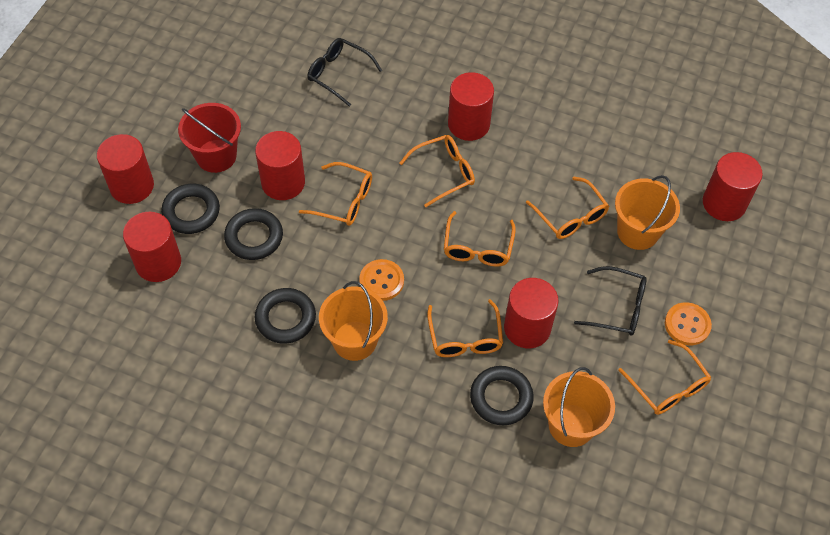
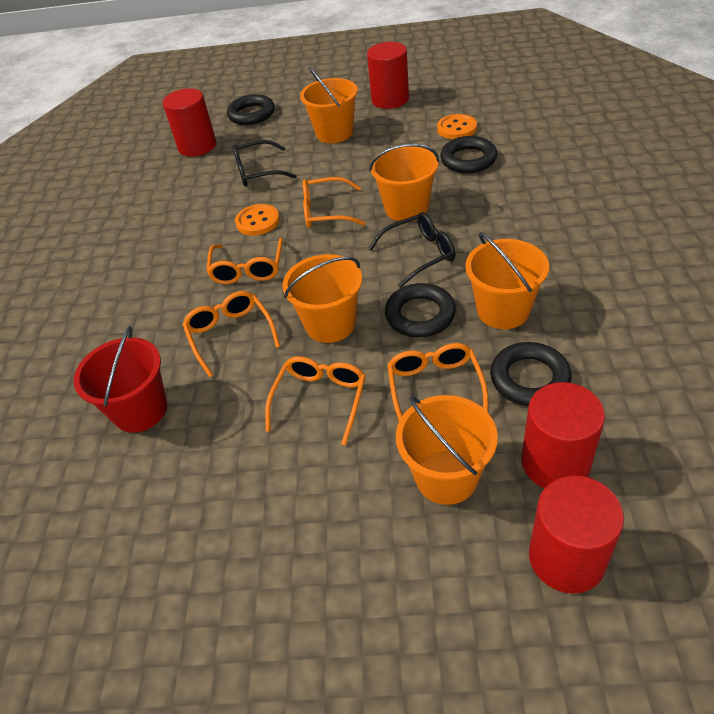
orange bucket: [319,281,388,361] [543,367,615,447] [615,175,680,250] = 3 -> [282,254,362,343] [300,66,358,143] [369,144,439,221] [396,395,498,505] [465,232,549,329] = 5
orange glasses: [299,162,372,226] [400,135,475,207] [427,299,503,357] [444,211,516,267] [526,177,609,239] [618,339,711,415] = 6 -> [182,291,280,377] [206,238,283,284] [265,356,366,446] [303,177,366,228] [387,343,489,421] = 5
red cylinder: [97,134,154,204] [123,212,181,282] [255,131,305,200] [448,72,494,141] [504,278,558,348] [703,152,763,221] = 6 -> [162,88,216,157] [367,42,409,109] [521,382,605,488] [529,475,624,594] = 4

